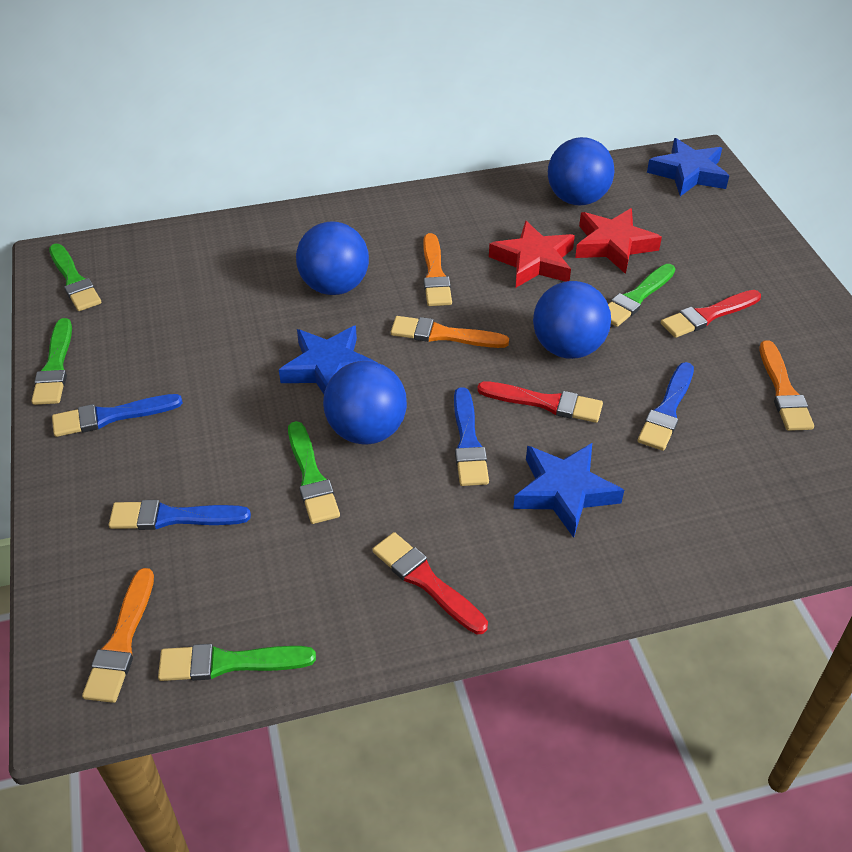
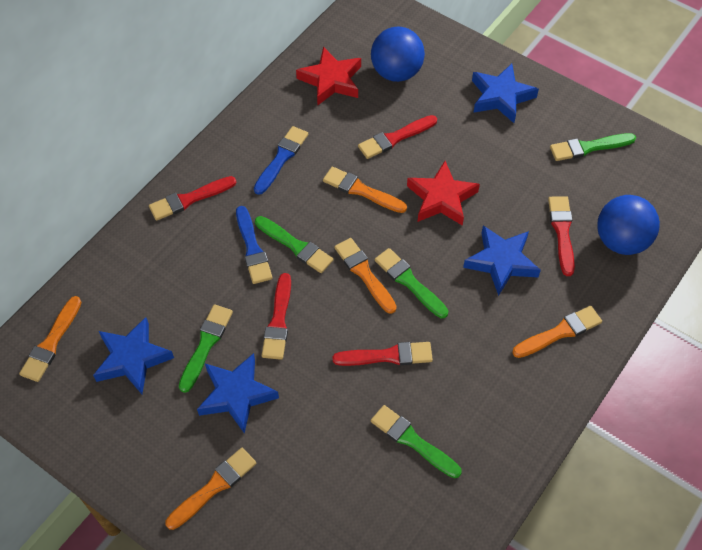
blue ball: [296,221,369,295] [323,361,407,444] [533,281,611,359] [548,137,615,205] = 4 -> [371,27,425,82] [597,195,660,255] = 2
blue brush: [52,394,183,437] [109,500,251,530] [454,387,489,486] [638,362,694,451] = 4 -> [236,206,273,284] [254,126,308,195] = 2
blue star: [279,325,377,394] [513,443,624,538] [647,138,729,196] = 3 -> [93,317,174,394] [197,353,279,434] [463,226,541,296] [472,64,539,123] = 4
orange brush: [82,568,154,703] [391,316,509,348] [423,233,452,306] [760,340,814,431] = 4 -> [19,296,81,382] [166,448,256,530] [323,167,407,213] [334,238,397,314] [512,306,602,358] = 5
red brush: [372,532,488,634] [477,381,603,423] [661,290,761,338] = 3 -> [149,176,236,221] [262,273,291,360] [332,342,433,366] [358,115,437,159] [548,196,575,276] = 5

